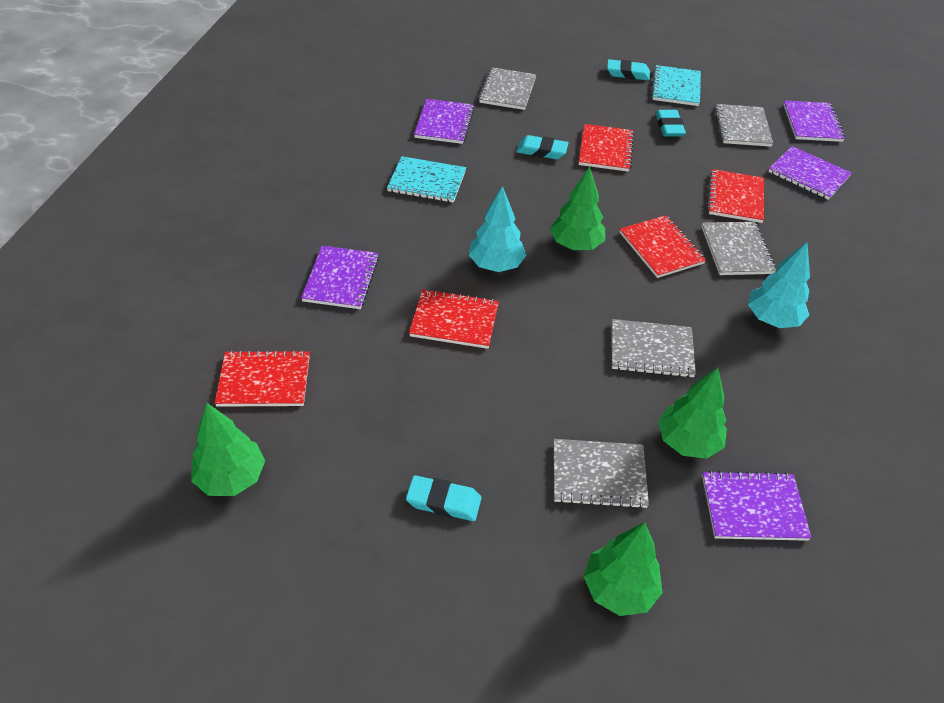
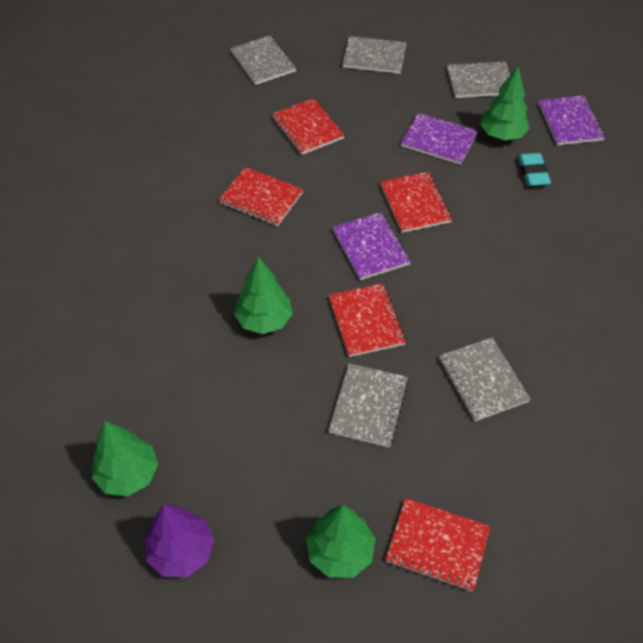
purple notebook: [301,246,379,309] [414,99,474,144] [702,471,812,541] [768,146,852,200] [783,100,845,142] = 5 -> [333,212,411,280] [401,113,478,165] [539,95,605,145] = 3
purple tree: none = 0 -> [145,504,214,577] = 1
turquoise eraser: [406,475,481,521] [517,135,569,159] [607,59,650,81] [655,110,686,137] = 4 -> [518,153,551,186] = 1
turquoise notebook: [387,156,466,203] [651,65,701,106] = 2 -> none = 0
turquoise tree: [468,186,526,272] [748,242,810,328] = 2 -> none = 0

